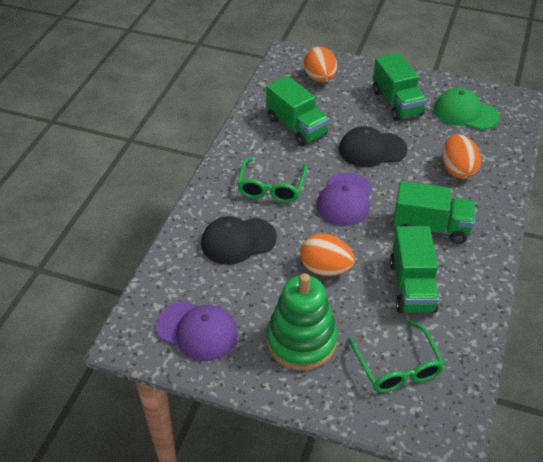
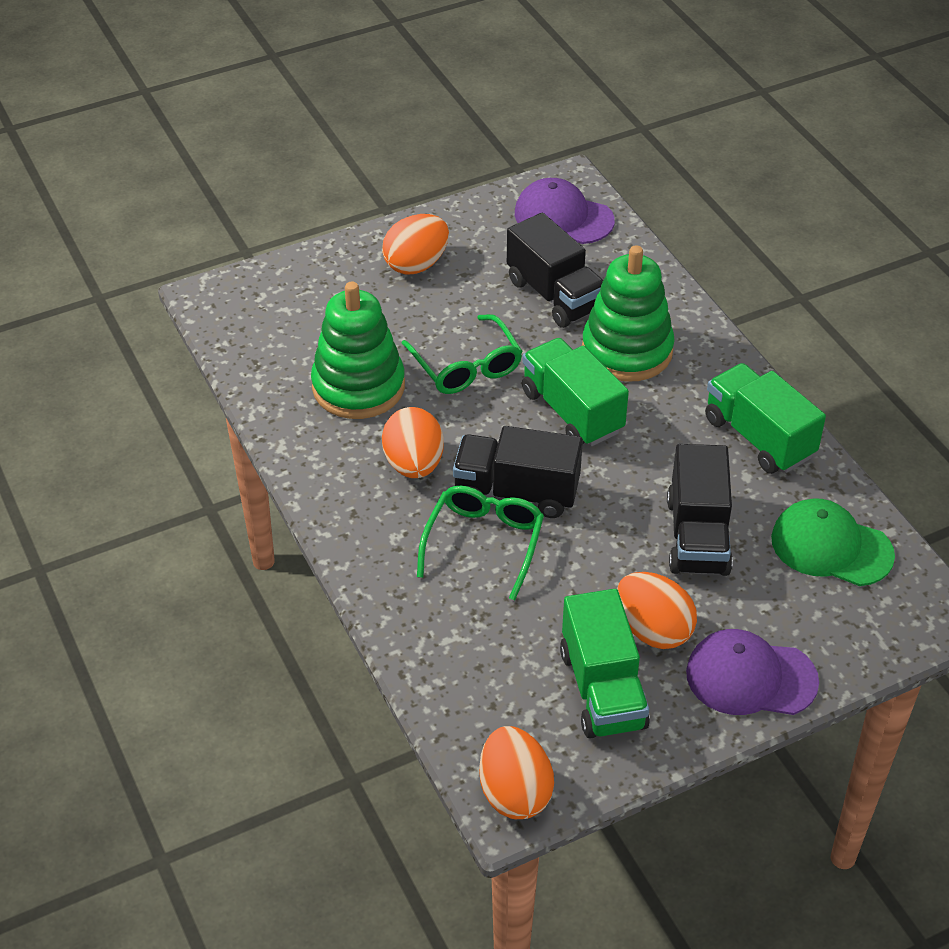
black cap: [201,216,277,265] [339,126,408,167] = 2 -> none = 0
black truck: none = 0 -> [453,426,583,518] [507,213,603,328] [667,444,733,576] = 3
green stacking toy: [266,273,338,370] = 1 -> [311,281,405,419] [582,245,675,382] = 2
green truck: [266,76,329,146] [373,53,427,121] [390,226,439,313] [393,181,475,244] = 4 -> [522,338,629,446] [560,589,650,738] [705,363,826,474] = 3
orange egg: [300,234,355,276] [304,47,337,82] [442,134,481,179] = 3 -> [382,214,449,275] [382,407,444,478] [479,726,554,819] [617,572,697,649] = 4

